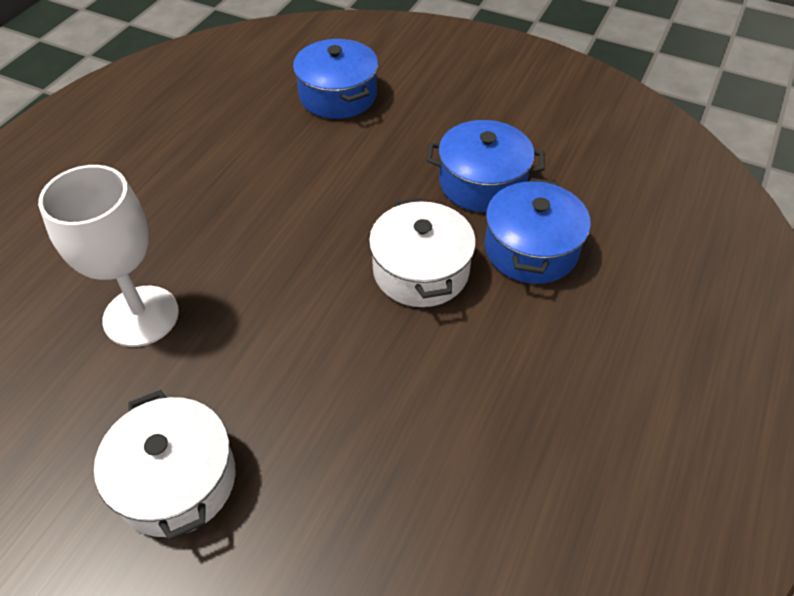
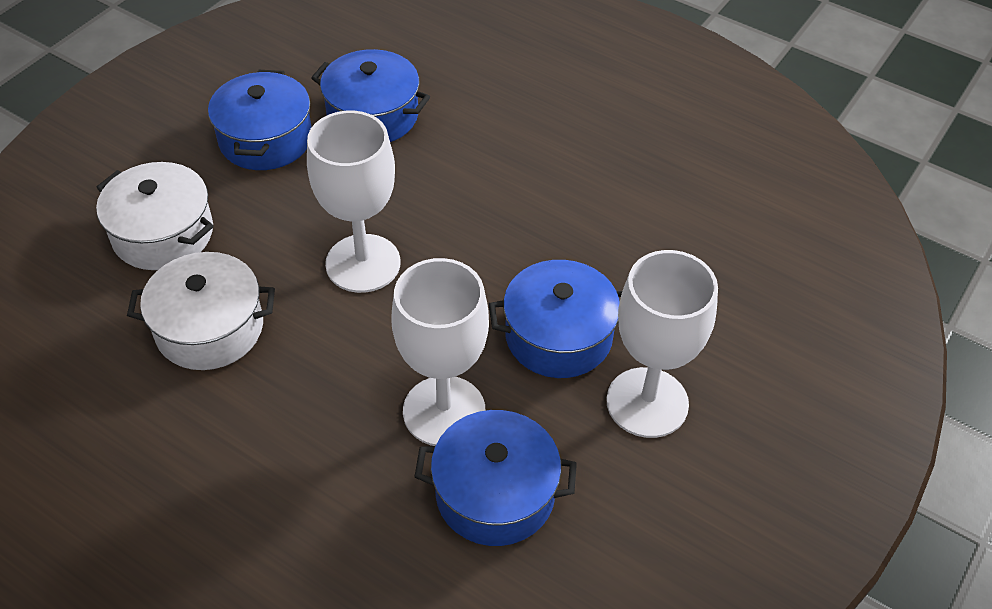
blue pot: [293,39,378,119] [427,120,545,212] [485,178,591,284] = 3 -> [208,70,312,170] [311,49,430,142] [414,410,577,546] [489,260,622,378] = 4
white goblet: [38,165,179,347] = 1 -> [307,111,401,293] [391,258,489,446] [606,250,718,438] = 3

